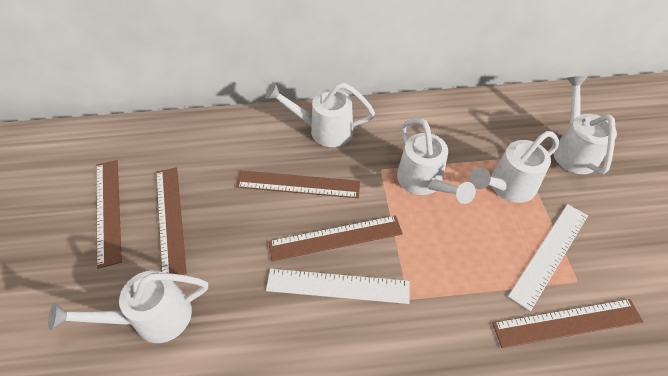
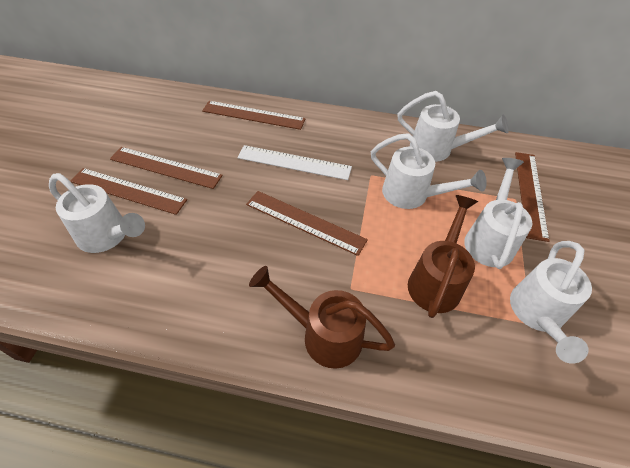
brown watering can: none = 0 -> [249,266,395,369] [408,195,478,318] = 2
white ruler: [266,269,410,304] [508,204,588,311] = 2 -> [237,145,352,180] = 1

